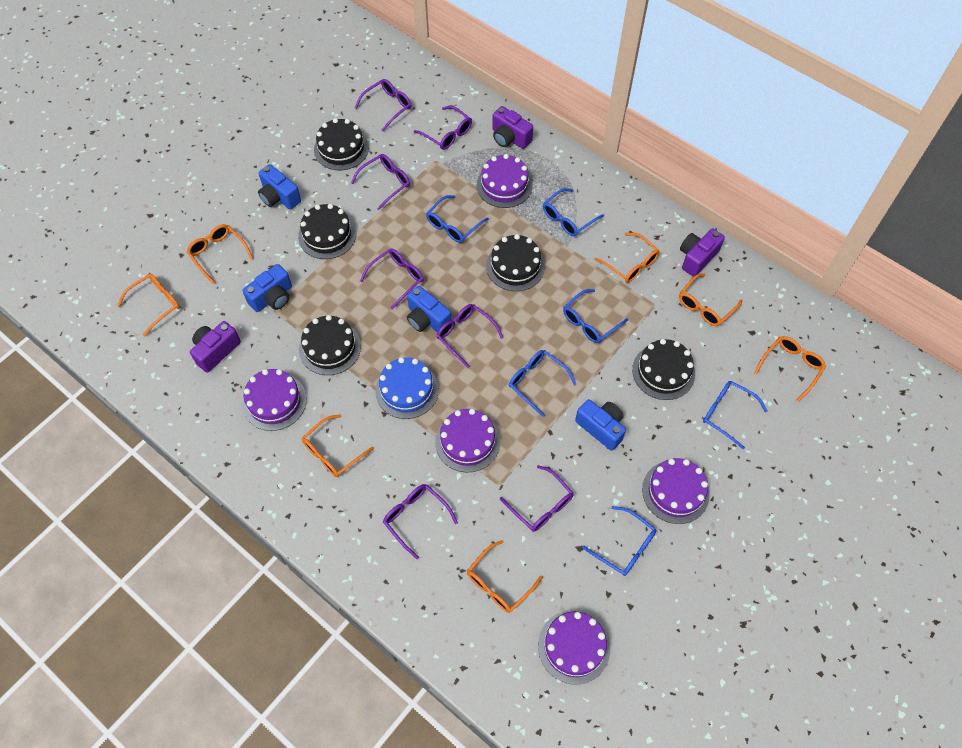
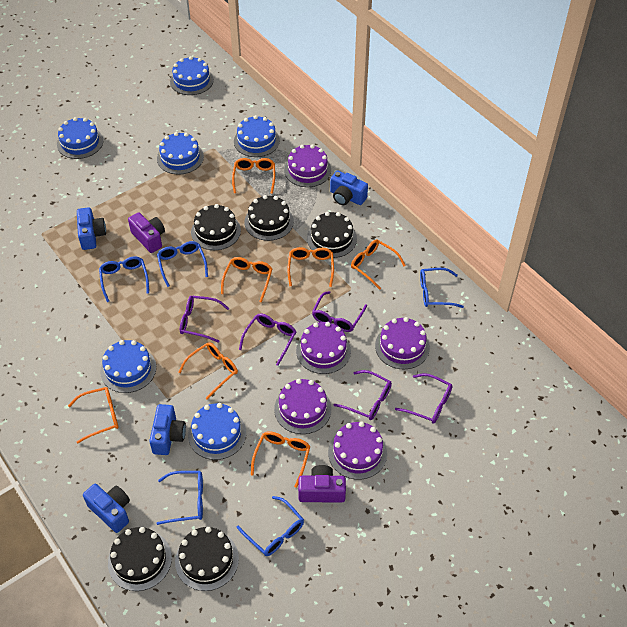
blue cake: [375,357,439,419] = 1 -> [57,117,103,159] [100,340,156,393] [157,132,204,175] [170,56,214,95] [188,403,246,460] [234,115,280,157] = 6
blue glasses: [426,195,489,243] [509,350,577,417] [543,188,604,236] [563,289,628,343] [582,506,656,576] [703,381,768,449] = 6 -> [99,256,149,302] [157,241,208,287] [157,471,203,525] [237,496,304,556] [420,268,464,308] = 5
purple camera: [190,321,241,373] [492,106,533,149] [680,228,725,277] = 3 -> [128,212,165,253] [298,465,346,503] = 2
purple glasses: [351,154,410,210] [355,79,412,131] [360,249,424,310] [383,484,458,559] [414,106,472,150] [436,304,504,368] [500,465,573,532] = 7 -> [180,296,230,343] [239,313,296,366] [312,291,367,332] [333,370,392,420] [395,373,452,424] = 5

